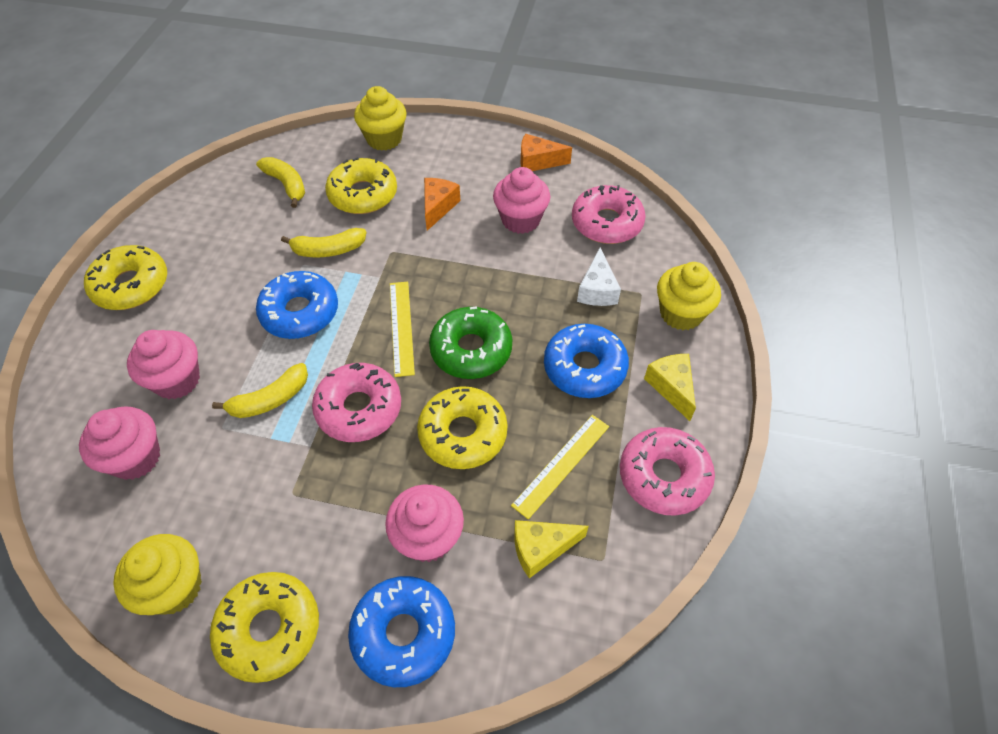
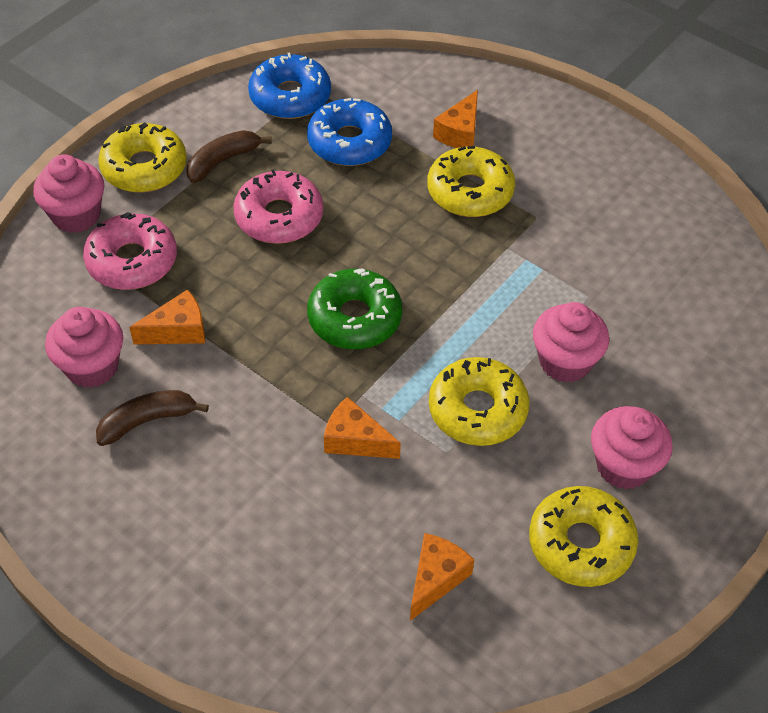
blue donut: [256,271,338,339] [348,576,455,687] [544,324,629,398] = 3 -> [248,52,331,119] [307,98,392,166] = 2
brown banana: none = 0 -> [96,390,209,446] [186,130,272,183] = 2
orange cheese: [424,178,460,231] [521,134,572,171] = 2 -> [129,289,205,344] [324,397,401,459] [410,533,474,621] [433,90,478,148] = 4
pink donut: [312,363,401,442] [572,185,646,244] [620,427,715,516] = 3 -> [83,212,177,290] [233,169,323,244] = 2
white cheese: [577,247,621,306] = 1 -> none = 0
yellow banana: [212,363,308,418] [256,157,305,208] [281,228,366,257] = 3 -> none = 0
yellow cheese: [514,520,589,578] [644,354,696,421] = 2 -> none = 0
yellow cupcake: [113,534,202,615] [354,86,407,151] [657,262,721,330] = 3 -> none = 0
yellow ruler: [390,282,415,377] [511,415,609,519] = 2 -> none = 0

